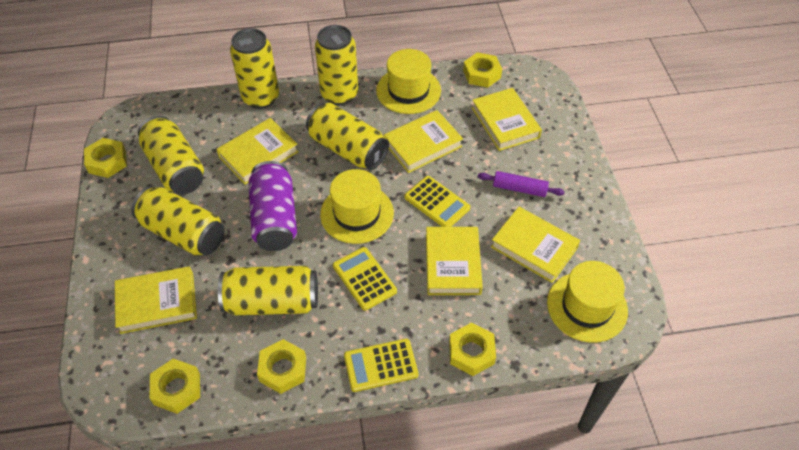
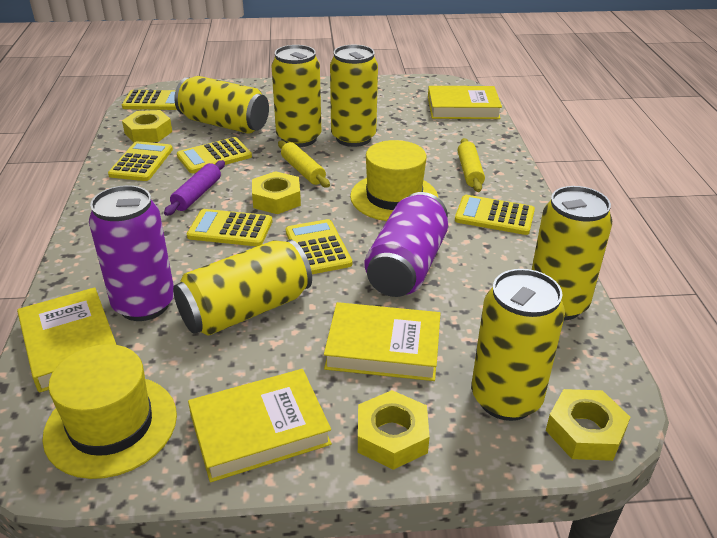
purple can: [248,161,297,251] = 1 -> [89,185,174,321] [365,192,448,297] = 2
yellow book: [115,266,197,334] [216,118,299,185] [384,110,463,173] [426,227,483,295] [472,88,542,151] [491,207,580,283] = 6 -> [17,287,117,393] [188,369,332,482] [324,302,441,381] [428,86,502,119] = 4
yellow calculator: [333,247,397,311] [344,339,418,392] [404,176,470,227] = 3 -> [108,141,173,181] [122,90,177,110] [177,137,252,173] [187,209,272,246] [285,219,352,274] [455,195,535,235] = 6
yellow hat: [320,169,394,244] [376,49,441,114] [547,261,628,343] = 3 -> [42,344,177,479] [350,140,438,221] = 2
yellow nut: [84,138,127,178] [149,358,200,414] [257,339,306,394] [449,323,496,376] [463,52,502,88] = 5 -> [122,110,172,142] [252,171,301,214] [358,390,430,470] [546,389,630,461] = 4
yellow rolling pin: none = 0 -> [278,141,330,188] [458,138,485,192] = 2

